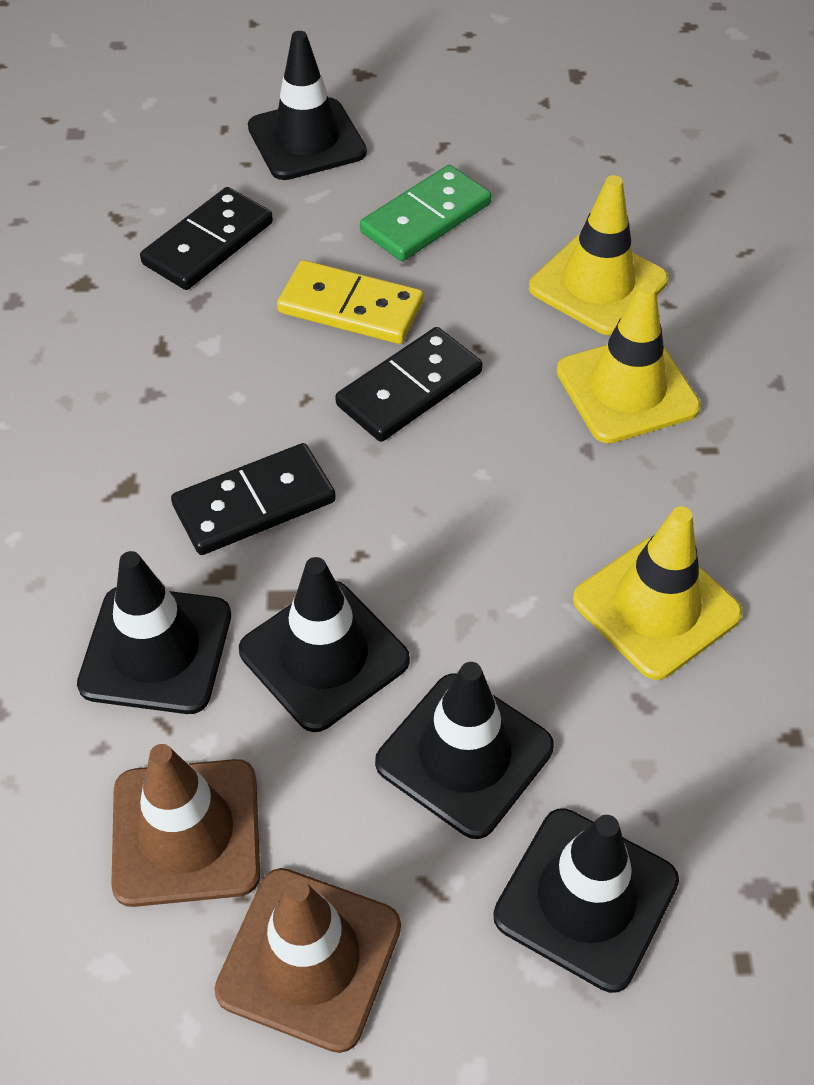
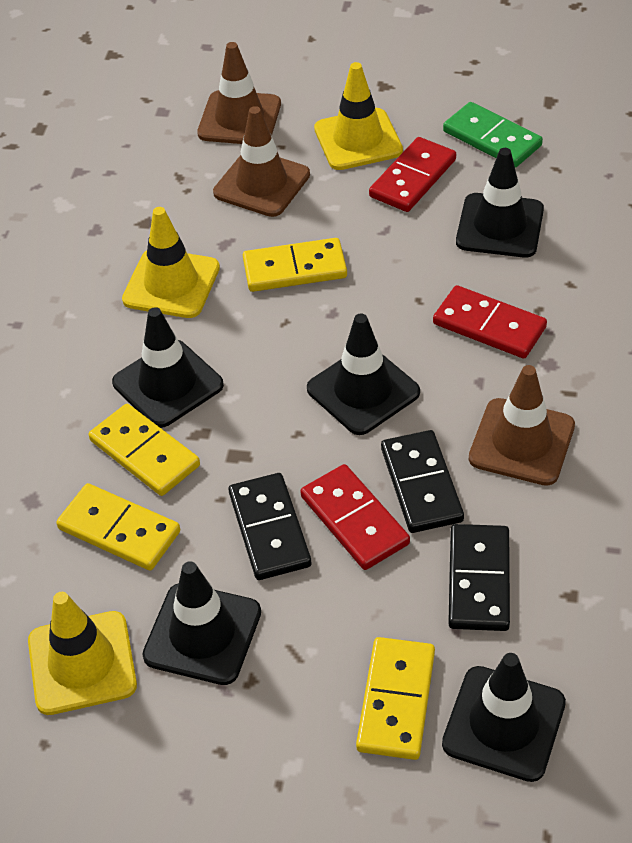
brown traffic cone: [111,744,260,907] [214,868,401,1053] = 2 -> [197,42,281,144] [213,106,310,217] [469,365,575,486] = 3
red domino: none = 0 -> [300,464,410,570] [369,137,456,212] [433,285,547,359] = 3
yellow domino: [277,260,423,344] = 1 -> [56,483,180,570] [89,404,200,496] [243,238,347,292] [356,637,435,760] = 4

